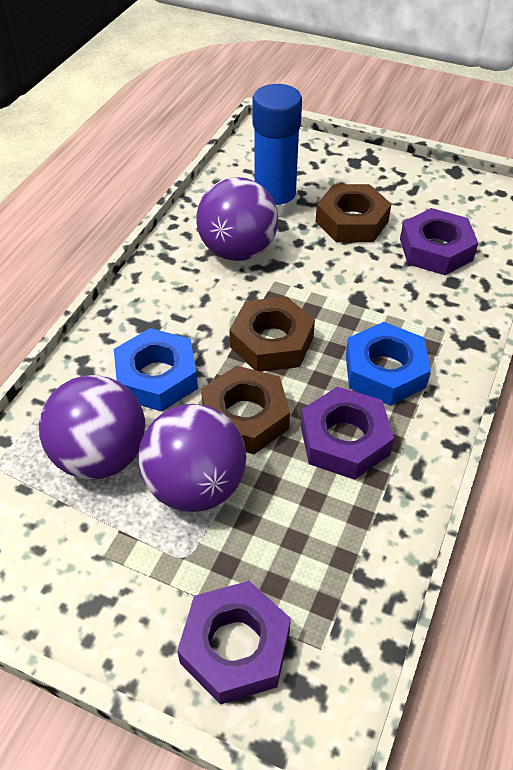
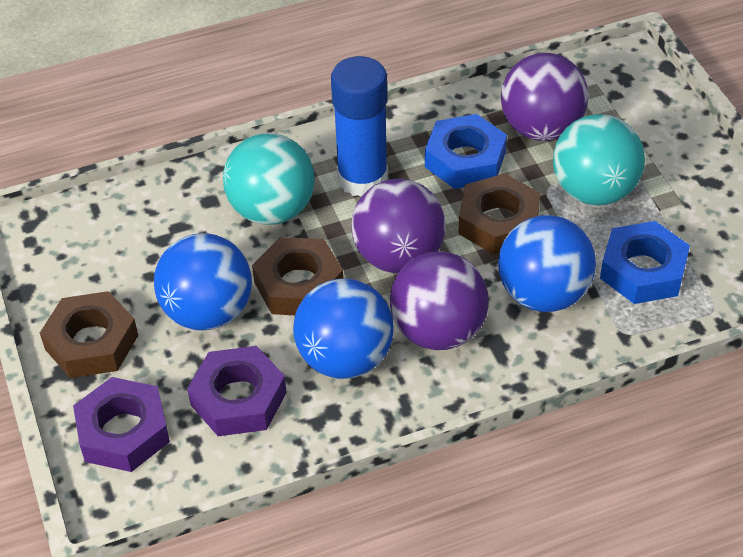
blue ball: none = 0 -> [154,233,252,330] [293,279,394,379] [498,215,596,312] = 3
purple nut: [177,581,291,705] [301,386,394,480] [400,208,478,275] = 3 -> [73,377,170,472] [187,346,287,436] = 2
turquoise ball: none = 0 -> [223,133,315,225] [553,114,645,206] = 2

